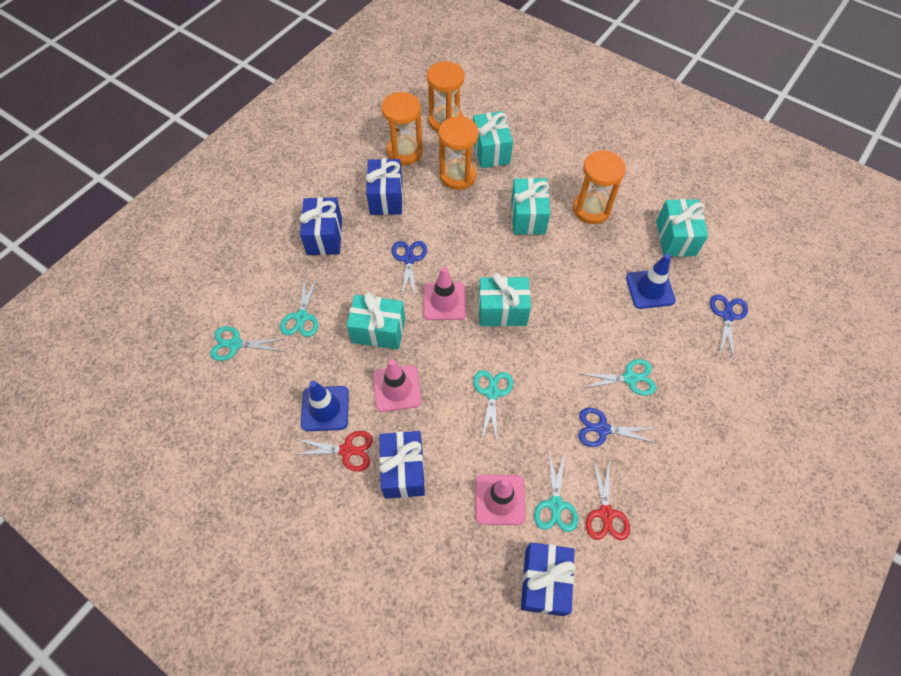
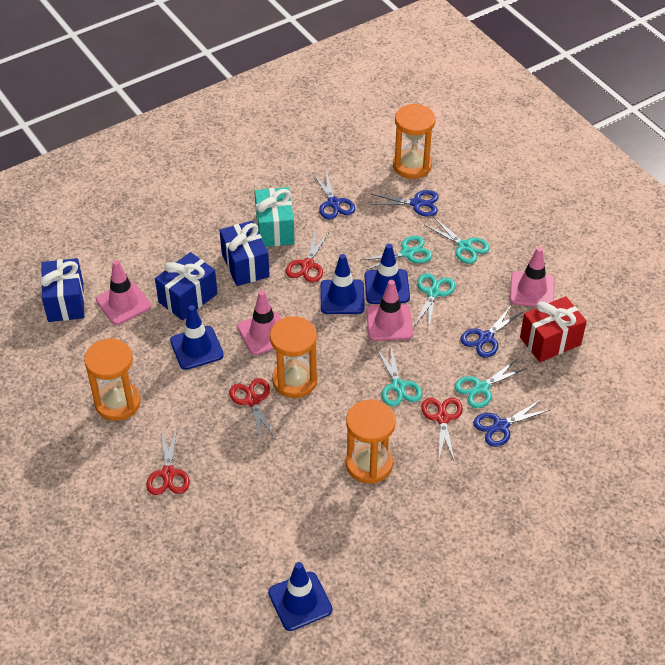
blue gift: [299,197,342,255] [366,159,403,215] [379,431,425,499] [521,542,576,616] = 4 -> [40,258,84,322] [155,252,218,320] [220,221,270,286] = 3
blue scissors: [392,241,427,299] [578,408,657,447] [710,294,748,360] = 3 -> [313,171,355,219] [370,190,439,216] [460,306,524,358] [473,399,550,447] = 4
blue traffic cone: [301,380,349,431] [626,254,676,309] = 2 -> [170,305,224,370] [268,562,332,631] [321,254,365,314] [364,244,410,304] = 4
pink traffic cone: [373,359,422,412] [423,267,466,320] [475,475,526,525] = 3 -> [96,260,151,325] [237,290,281,355] [366,280,413,341] [510,247,555,307] = 4
red gift: none = 0 -> [520,296,587,362] = 1
red scissors: [292,431,373,471] [586,459,630,540] = 2 -> [146,428,190,495] [229,378,276,443] [286,230,329,283] [421,397,463,462] = 4
turquoise gift: [346,292,405,349] [473,111,513,168] [478,273,531,327] [511,178,550,235] [656,199,708,257] = 5 -> [255,187,295,247] = 1

